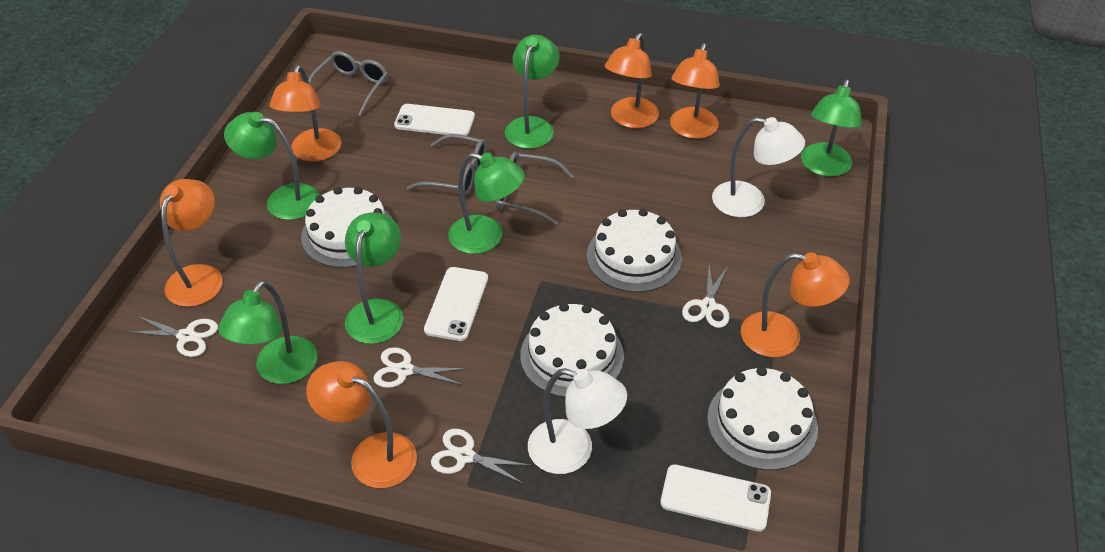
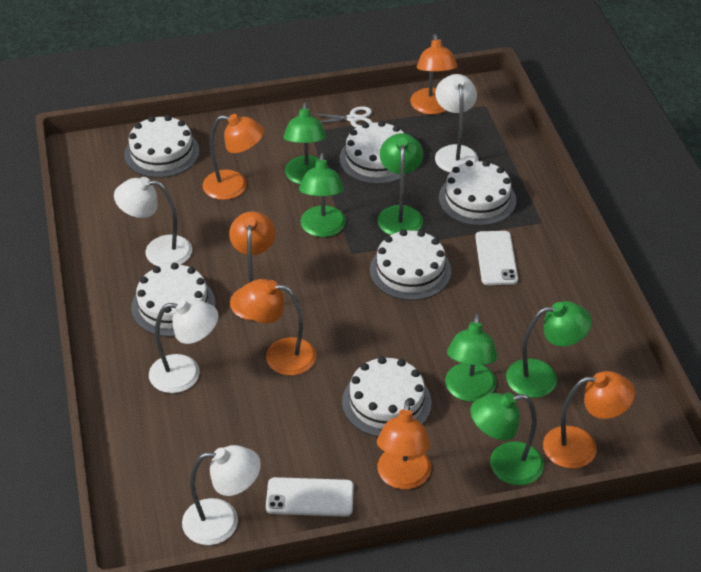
grey glasses: [308,51,388,116] [407,134,487,196] [496,152,574,225] = 3 -> none = 0
white cake: [301,187,392,268] [520,303,624,397] [587,209,682,292] [707,366,818,470] = 4 -> [124,115,200,178] [131,263,215,337] [340,121,407,184] [342,356,431,437] [370,229,451,300] [439,160,516,226] = 6
white lamp: [528,368,627,474] [712,117,805,217] = 2 -> [114,177,192,267] [149,299,218,393] [182,445,261,545] [435,74,478,173] = 4
white phone: [394,104,475,136] [424,267,488,341] [660,464,771,532] = 3 -> [266,477,354,517] [475,231,518,285] = 2
white scissors: [128,316,218,357] [373,347,467,388] [431,429,531,483] [682,265,730,328] = 4 -> [312,106,373,128] = 1

